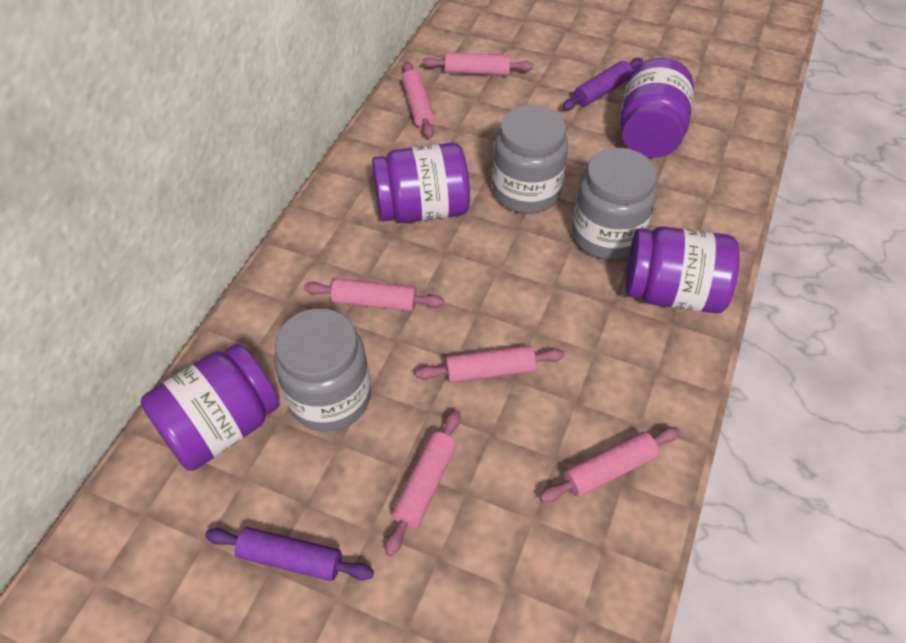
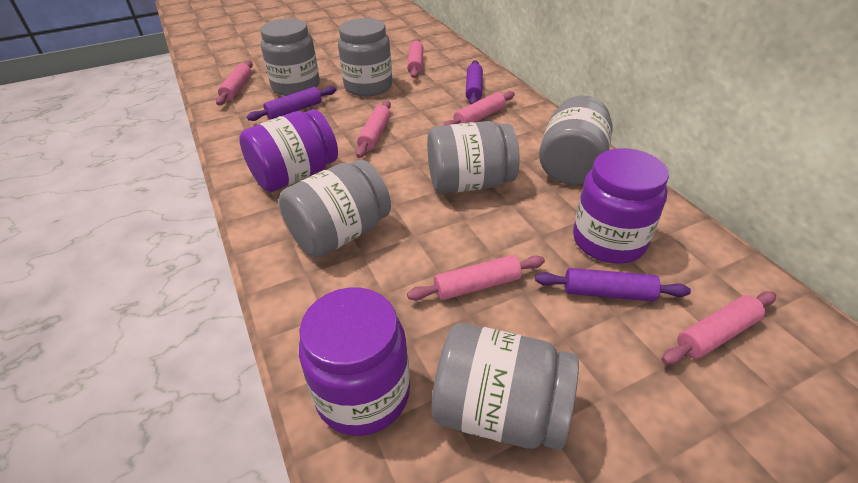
grey jar: [274,309,371,432] [492,105,568,214] [572,148,657,260] = 3 -> [260,18,320,96] [279,160,391,258] [338,18,392,96] [427,121,520,194] [432,323,579,450] [539,95,613,185] = 6
purple jar: [140,344,280,471] [372,143,470,223] [620,58,694,158] [626,226,740,313] = 4 -> [239,109,338,192] [299,288,410,436] [573,148,669,264] = 3
purple rolling pin: [205,527,374,581] [562,58,643,110] = 2 -> [247,86,336,121] [466,60,483,105] [535,268,691,301] = 3

